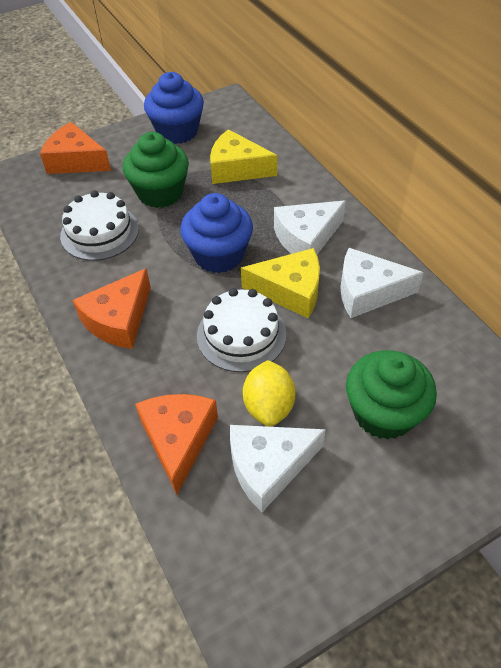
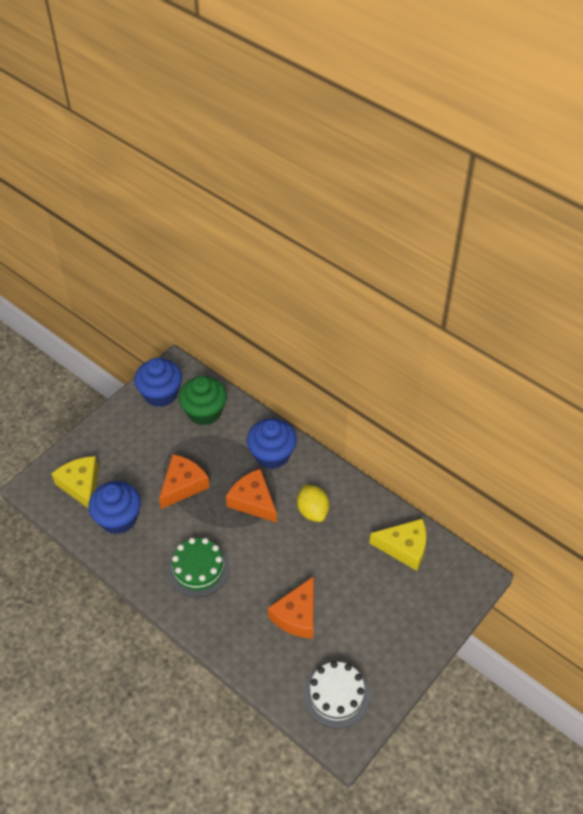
blue cupcake: [144,72,204,144] [180,193,253,273] = 2 -> [88,481,141,534] [134,358,182,407] [247,418,297,469] = 3
green cake: none = 0 -> [168,538,230,597] = 1
green cupcake: [123,132,189,208] [346,350,437,440] = 2 -> [179,376,227,426] = 1
white cake: [60,190,139,261] [197,288,286,372] = 2 -> [303,661,370,728] = 1
white cheese: [230,425,326,512] [274,201,346,254] [340,248,424,318] = 3 -> none = 0

